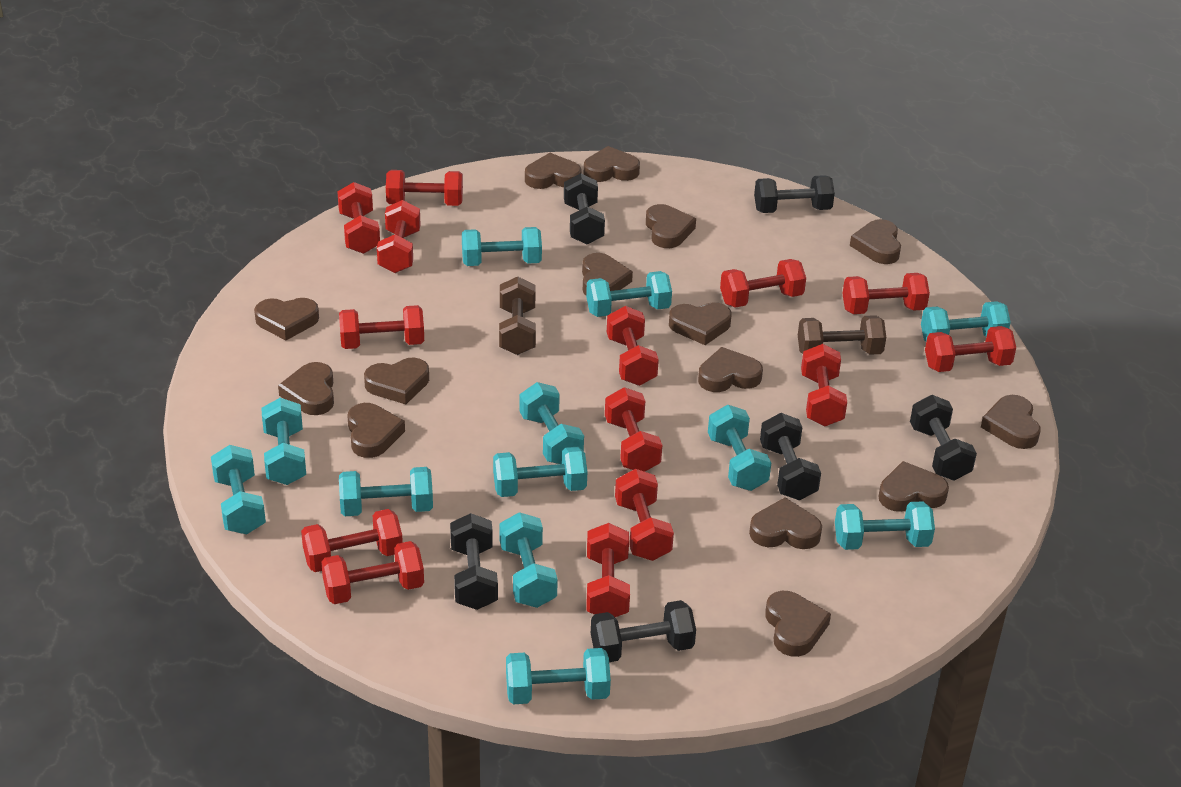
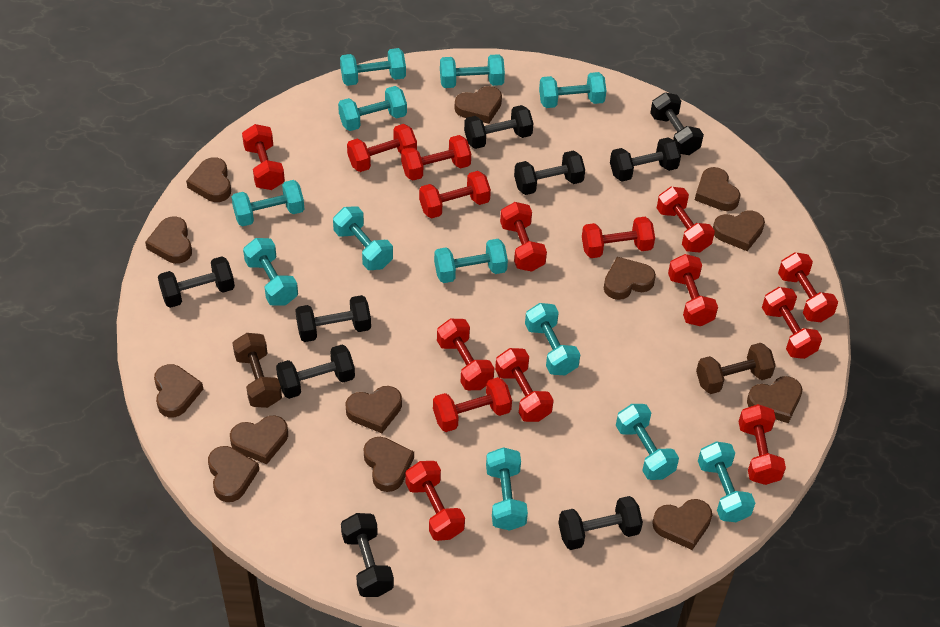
black dumbbell: [450,513,498,610] [564,173,605,244] [591,600,696,662] [754,175,835,213] [760,413,821,500] [910,395,977,480] = 6 -> [158,256,235,308] [276,345,355,399] [295,295,371,342] [341,513,394,597] [464,105,534,149] [514,150,585,195] [558,496,643,550] [610,137,681,181] [650,92,704,155] = 9
brown heart: [254,298,319,340] [278,362,334,415] [347,403,405,458] [364,358,429,404] [525,153,582,189] [582,253,633,295] [584,146,640,182] [646,204,696,248] [669,302,732,345] [698,347,763,392] [749,497,822,549] [765,591,831,657] [850,219,901,264] [879,461,949,512] [981,395,1041,449] = 15 -> [145,216,192,264] [154,364,203,417] [186,157,231,202] [208,446,259,502] [230,416,288,464] [345,386,402,433] [364,437,414,492] [454,86,502,124] [604,257,656,300] [652,499,712,550] [695,167,741,211] [713,210,765,251] [747,376,802,423] = 13
red dumbbell: [301,509,403,572] [321,541,424,604] [337,182,380,254] [339,305,424,349] [377,200,421,273] [386,170,463,206] [586,523,630,617] [605,387,662,472] [607,306,659,386] [615,469,674,561] [720,259,806,307] [801,344,847,426] [842,273,930,314] [925,326,1016,372] = 14 -> [242,124,285,190] [347,124,417,172] [401,135,471,181] [405,461,465,541] [419,171,491,219] [433,377,512,432] [437,319,494,390] [495,348,554,422] [500,202,547,272] [582,217,655,258] [657,187,715,252] [668,254,718,326] [739,404,786,485] [762,287,822,359] [778,252,838,322] = 15

